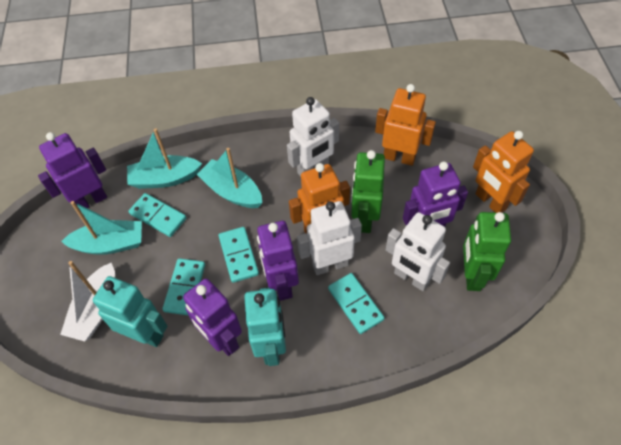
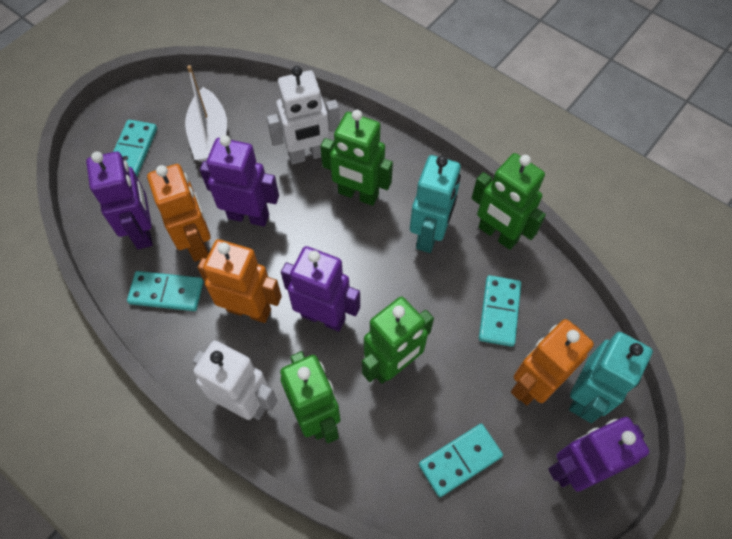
green robot: [351,150,385,233] [463,212,511,291] = 2 -> [280,351,341,443] [320,110,393,206] [362,296,434,384] [472,153,546,250] = 4
turquoise boat: [61,201,142,255] [127,128,202,189] [197,148,262,208] = 3 -> none = 0
white robot: [287,97,339,176] [297,201,362,275] [386,212,450,291] = 3 -> [192,341,278,420] [267,66,340,165] = 2

